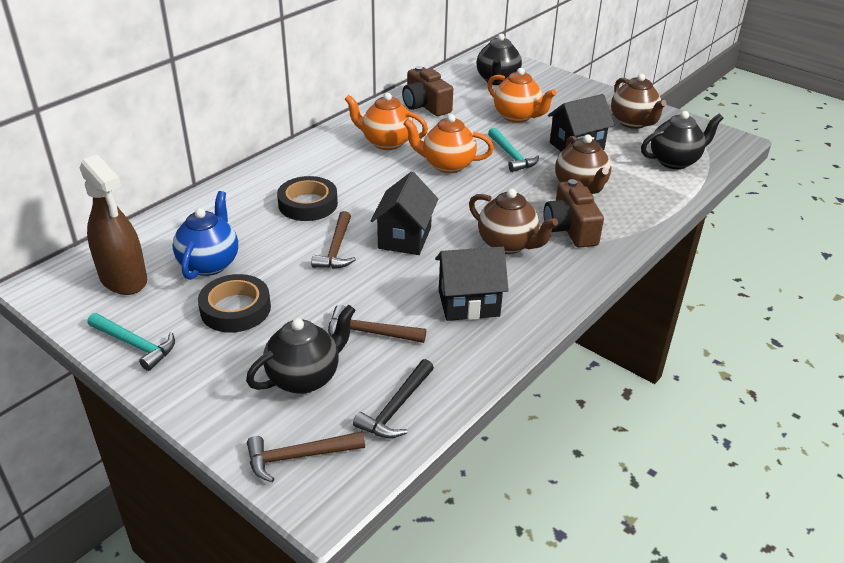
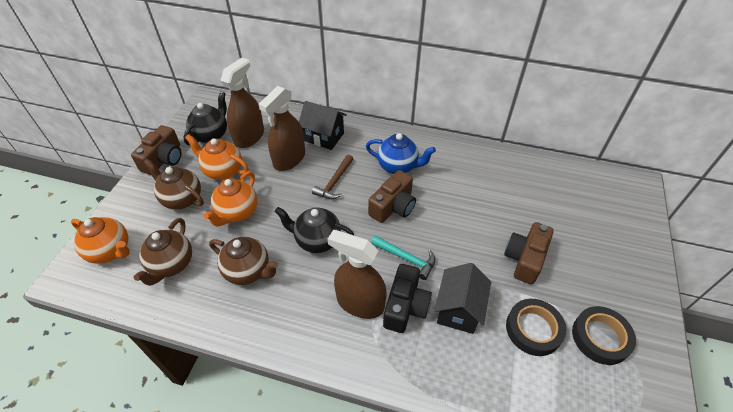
black camera: none = 0 -> [383,264,432,333] = 1
black hammer: [353,359,434,438] = 1 -> none = 0
black house: [370,171,438,255] [435,247,509,321] [548,94,614,152] = 3 -> [299,101,347,150] [434,263,491,334] = 2
black teapot: [246,305,355,394] [477,34,522,85] [641,111,723,169] = 3 -> [184,91,227,146] [275,207,354,253] = 2
brown camera: [402,66,453,116] [544,179,604,248] = 2 -> [131,125,182,175] [368,170,416,223] [504,222,554,285] = 3
brown hammer: [247,431,365,482] [311,211,356,269] [328,305,426,343] = 3 -> [312,154,353,199] = 1
brown spray bottle: [80,154,147,295] = 1 -> [220,58,264,148] [258,86,305,171] [327,230,387,319] = 3
turquoise hammer: [88,313,175,371] [488,127,539,172] = 2 -> [371,235,435,280] = 1

